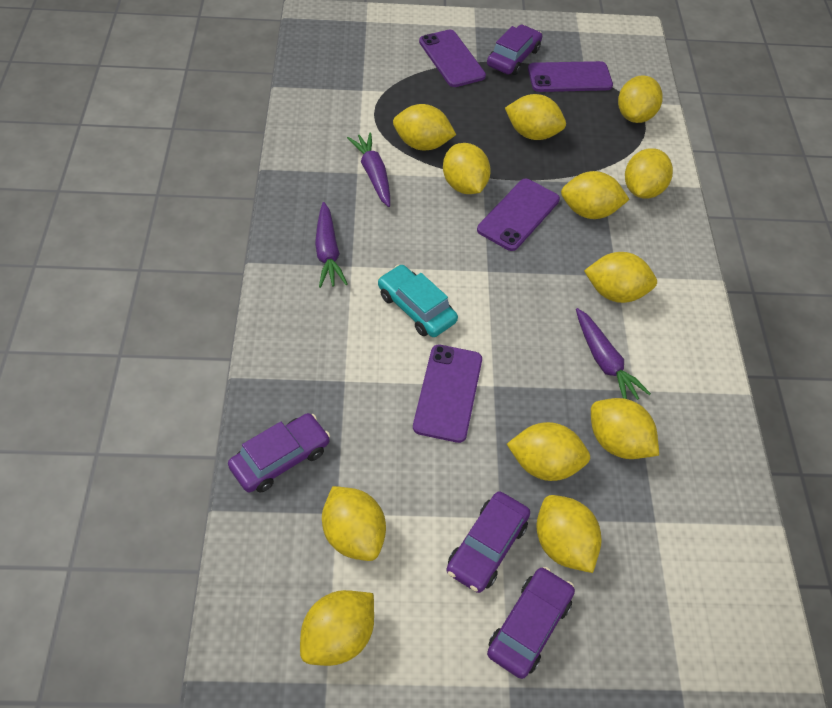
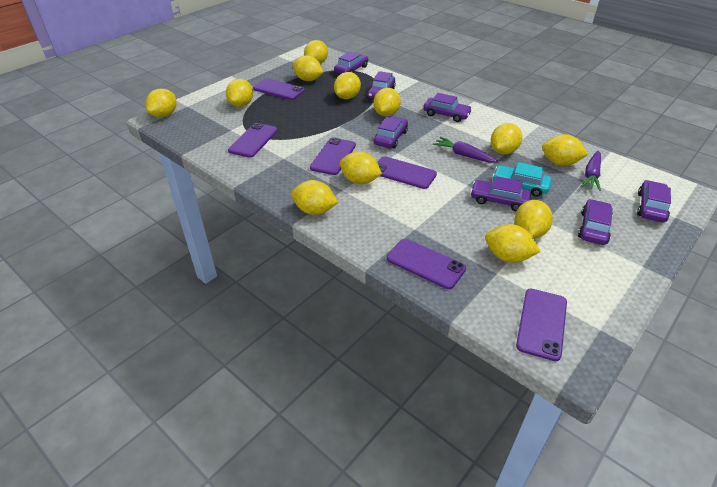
purple car: [228,413,330,493] [446,491,530,593] [487,25,542,75] [487,567,575,679] = 4 -> [334,52,368,74] [367,71,396,99] [374,116,408,148] [423,93,472,122] [470,176,531,211] [578,199,613,245] [637,180,671,222] = 7
purple carrot: [315,202,348,288] [347,132,390,207] [576,308,651,400] = 3 -> [433,137,498,163] [582,150,601,191] = 2
purple phone: [413,345,482,443] [419,30,486,87] [477,179,560,251] [528,61,613,92] = 4 -> [228,123,278,158] [253,78,305,100] [310,137,356,175] [377,156,437,189] [387,239,466,289] [516,288,567,361] = 6

